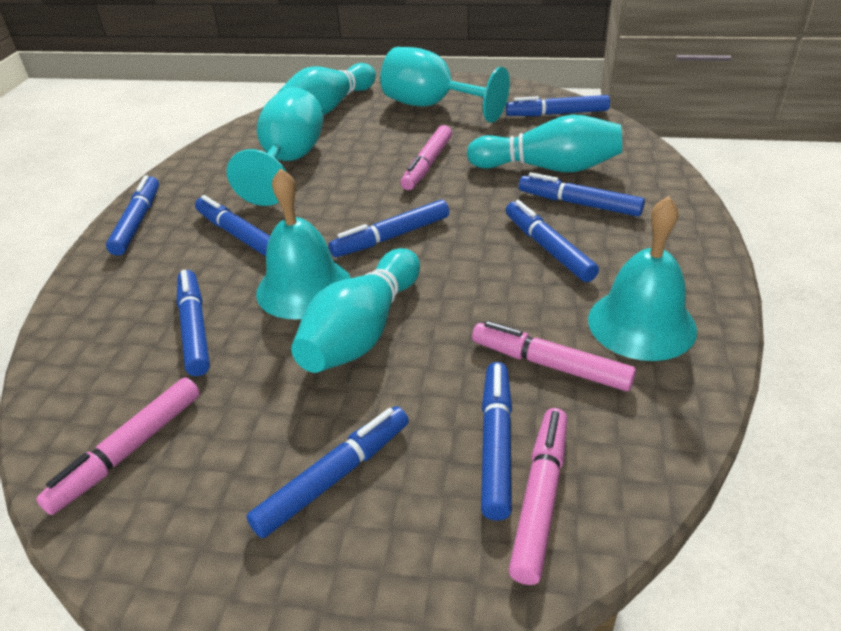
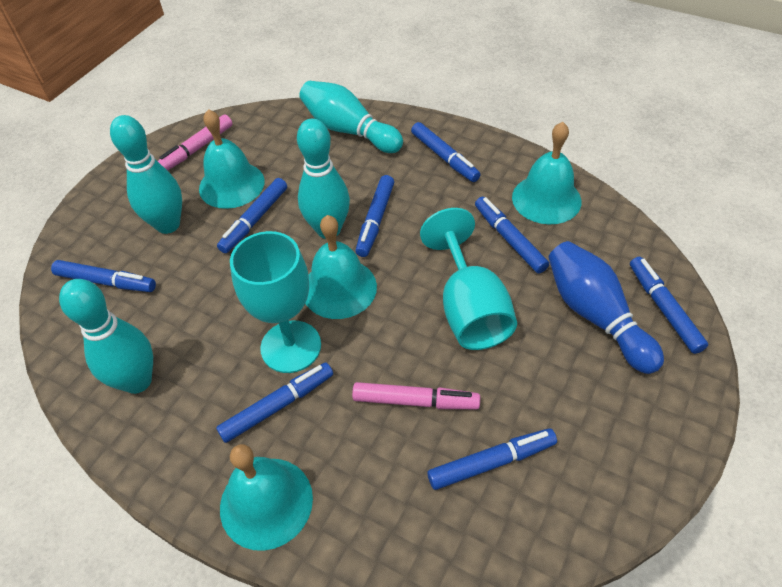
blue bowling pin: none = 0 -> [548,241,664,374] = 1
blue marker: [106,175,159,256] [177,270,210,376] [195,195,270,256] [246,406,409,538] [329,200,449,257] [481,362,512,521] [506,95,610,116] [506,200,599,282] [519,172,645,217] = 9 -> [51,260,156,292] [216,363,333,443] [217,178,287,253] [355,175,394,257] [411,122,480,182] [427,428,557,490] [475,197,549,273] [630,257,708,354] = 8
pink marker: [36,377,200,515] [401,125,452,190] [472,321,636,391] [509,408,567,585] = 4 -> [158,115,232,171] [352,382,480,409] = 2
turquoise bell: [256,168,350,320] [588,196,697,361] = 2 -> [199,109,265,209] [220,444,313,551] [305,215,377,319] [512,122,582,224] = 4
turquoise bowling pin: [278,63,376,115] [291,248,420,373] [467,115,622,172] = 3 -> [59,279,153,394] [110,115,182,234] [297,118,350,239] [299,81,403,153] = 4

